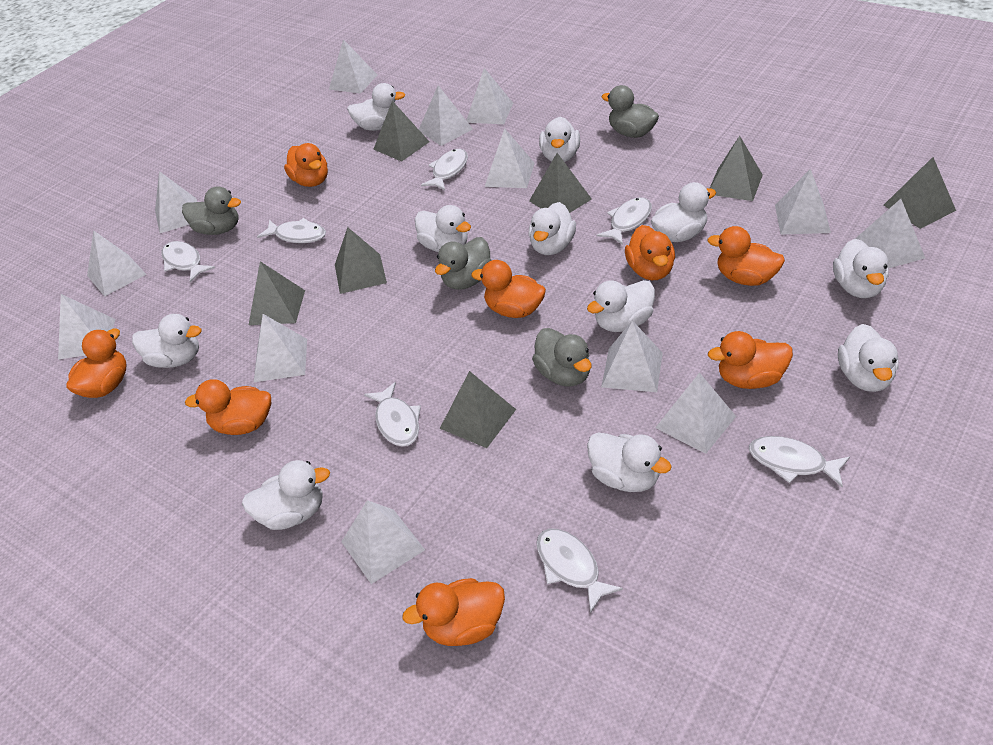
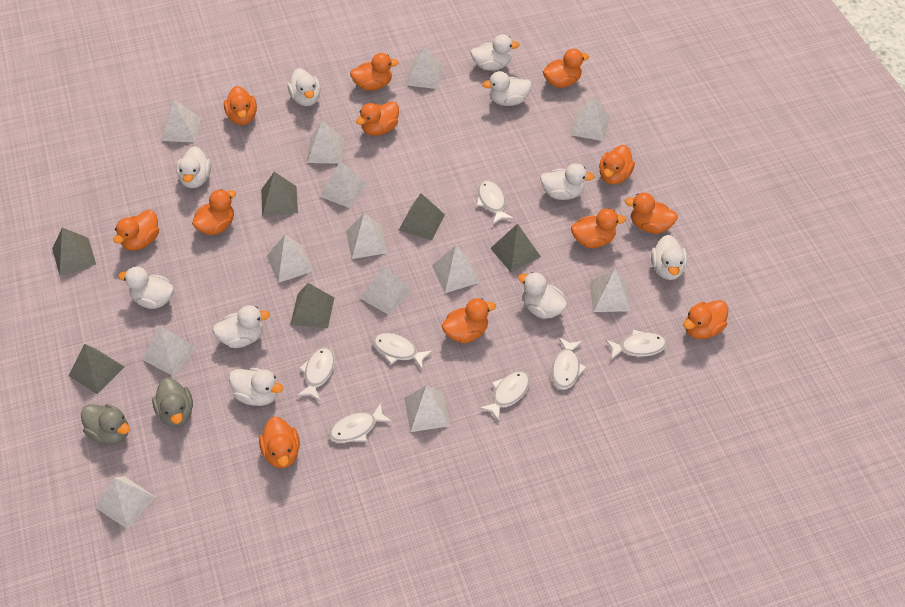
grey duck: [182,186,241,235] [435,237,492,290] [532,328,592,386] [602,85,659,138] = 4 -> [81,404,130,445] [152,378,193,427] = 2
grey pyramid: [249,261,305,325] [335,227,387,294] [373,101,430,162] [440,371,516,448] [529,153,592,213] [710,136,763,201] [884,157,956,229] = 7 -> [52,228,96,275] [68,344,124,394] [261,172,298,216] [290,283,334,328] [399,193,445,241] [490,223,541,272] = 6
orange duck: [66,329,127,398] [185,379,271,435] [284,143,328,187] [402,578,505,646] [471,260,546,318] [625,225,675,280] [707,226,785,286] [708,331,793,389] = 8 -> [113,210,159,251] [192,189,236,235] [224,86,257,125] [259,417,300,468] [350,53,399,91] [356,101,399,136] [442,298,496,343] [543,49,589,88] [571,208,626,248] [599,145,635,185] [625,193,678,234] [683,300,728,339] = 12
white duck: [132,314,201,368] [242,460,330,530] [347,83,405,131] [415,205,471,252] [528,202,576,255] [539,117,580,162] [587,280,655,332] [587,432,672,492] [651,182,716,242] [833,239,889,298] [838,324,899,392] = 11 -> [118,266,174,309] [176,146,211,188] [212,305,270,348] [229,368,283,406] [287,68,321,106] [470,34,520,71] [482,71,532,106] [518,272,567,319] [540,163,594,200] [651,235,687,280] = 10

